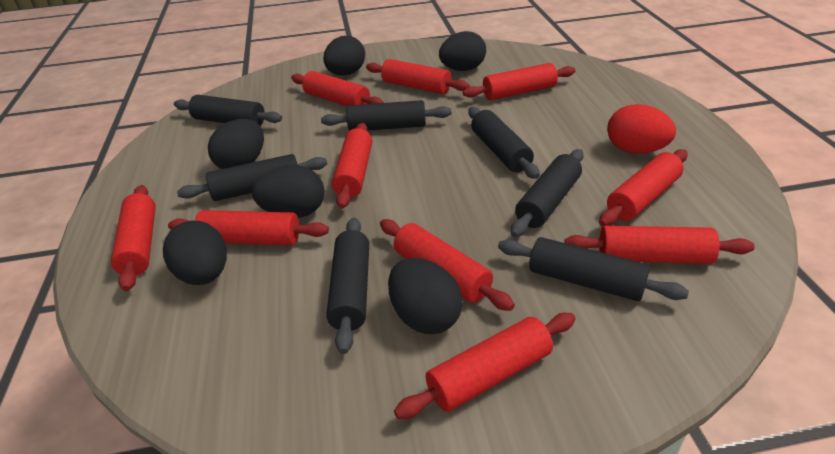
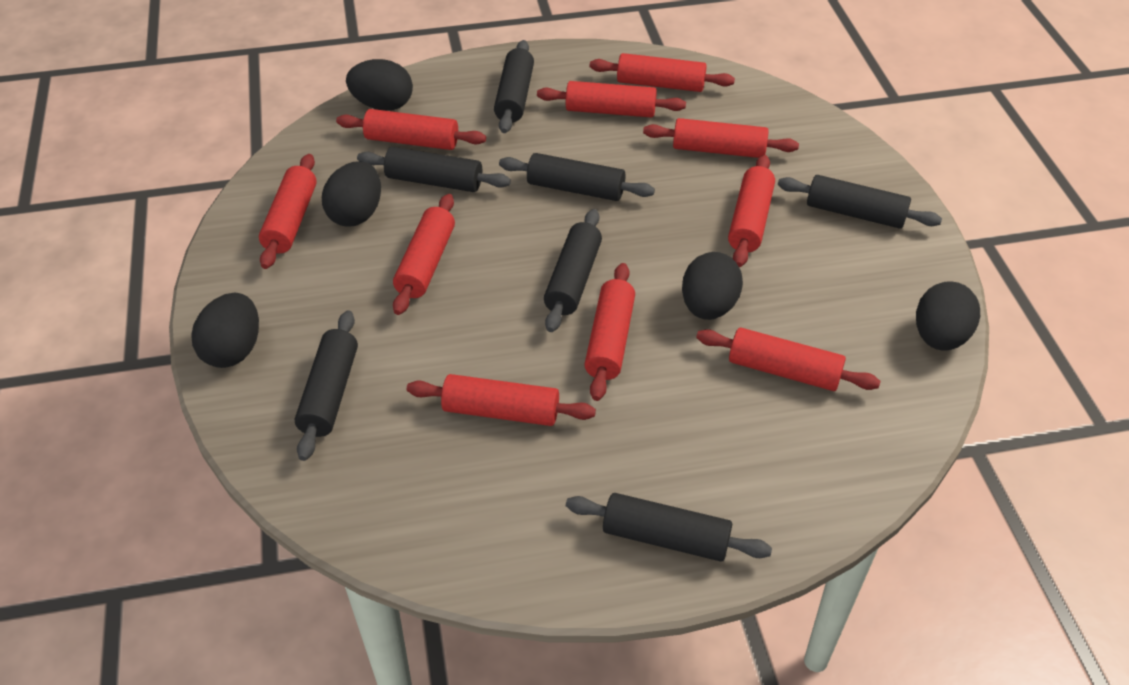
black egg: [163,221,227,285] [208,119,264,169] [252,165,325,218] [323,36,365,75] [388,258,463,334] [439,31,486,71] = 6 -> [191,293,259,368] [322,161,381,226] [346,59,413,111] [682,252,743,320] [916,281,980,351] = 5
red egg: [607,104,676,154] = 1 -> none = 0

